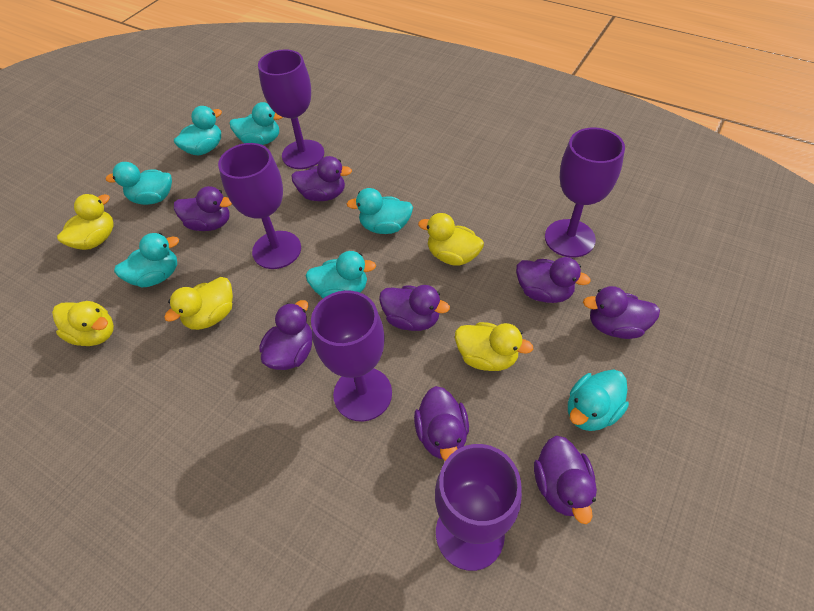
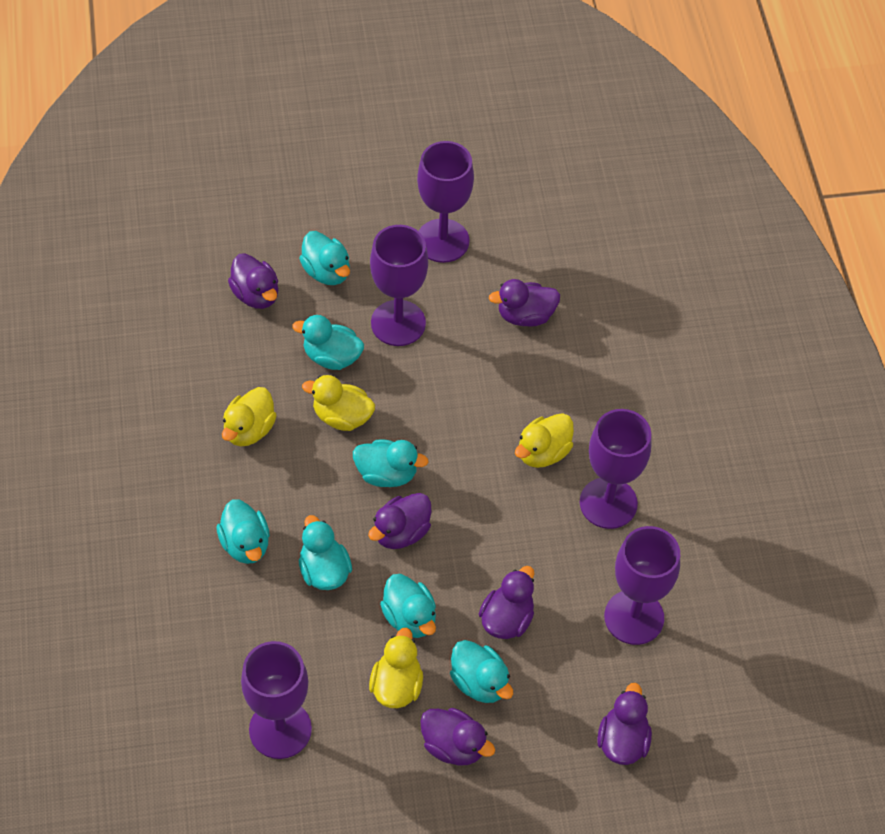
purple duck: [174,186,232,231] [259,300,313,370] [291,156,352,201] [379,285,450,331] [414,386,469,461] [516,257,591,303] [534,435,597,524] [583,286,660,339] = 8 -> [228,253,278,309] [368,493,431,549] [420,708,495,766] [479,566,535,639] [489,279,560,327] [597,683,652,765] = 6
yellow duck: [52,301,114,346] [57,194,114,250] [164,277,233,330] [418,213,484,266] [455,322,533,371] = 5 -> [222,387,277,446] [302,375,375,431] [369,628,423,708] [515,413,574,468] = 4

